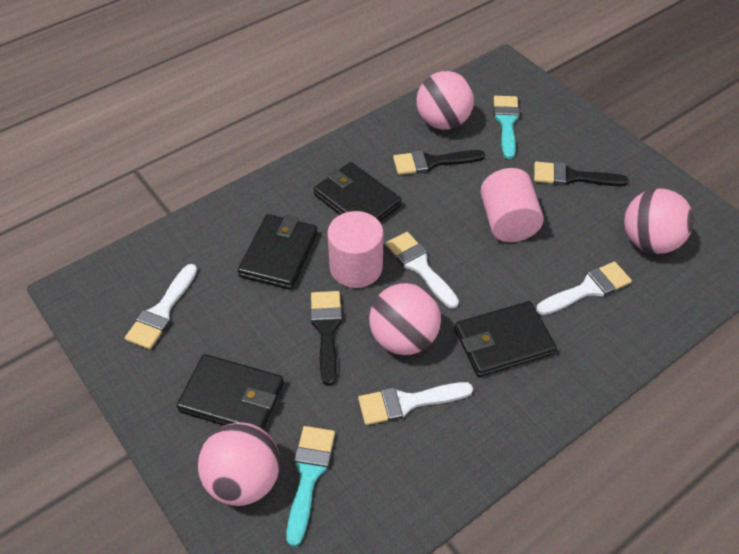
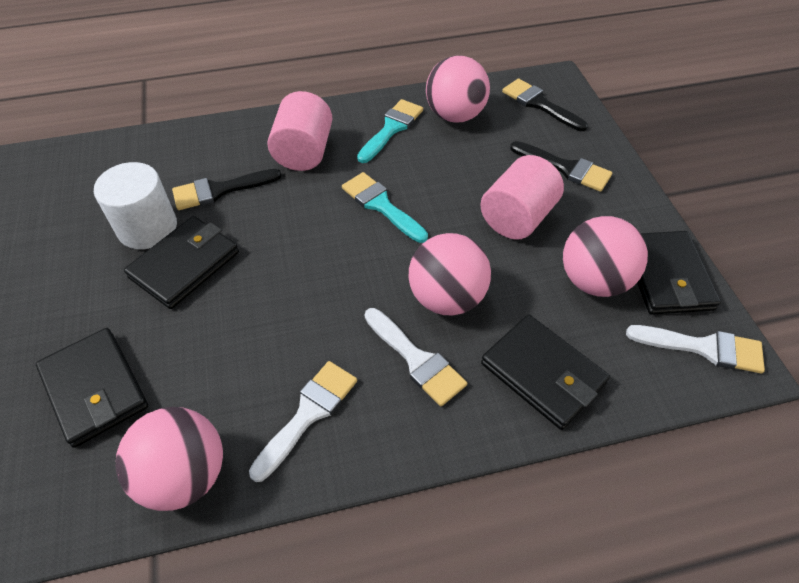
white brush: [125,264,197,349] [358,382,473,425] [386,232,459,308] [536,261,632,315] = 4 -> [249,361,357,482] [365,308,467,406] [626,325,765,373] = 3
white cylinder: none = 0 -> [94,162,177,249] = 1

